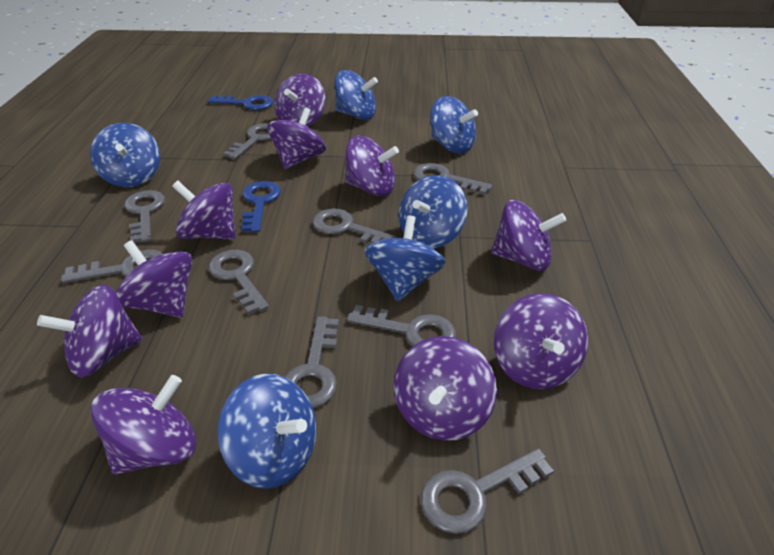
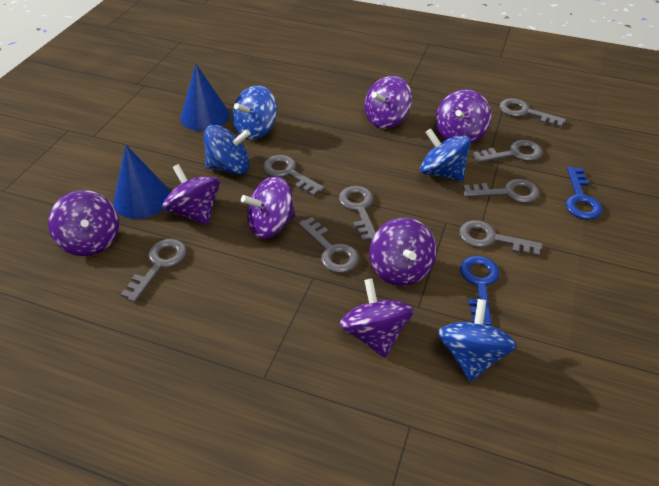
blue cone: none = 0 -> [113,145,170,219] [180,64,230,131] = 2
blue spinning top: [90,123,160,187] [218,374,316,489] [335,70,378,120] [365,215,446,301] [399,175,468,248] [430,96,478,153] = 6 -> [204,125,251,175] [232,85,277,140] [420,128,471,182] [437,299,517,382] = 4
grey key: [61,250,163,283] [124,190,165,243] [209,250,269,315] [223,123,271,159] [285,316,339,408] [313,209,397,243] [347,305,456,346] [413,163,492,195] [421,448,554,534] = 9 -> [121,239,187,303] [263,155,325,196] [298,217,359,273] [339,186,376,242] [459,220,543,257] [463,179,539,203] [473,140,542,163] [499,98,566,128] = 8
purple spinning top: [37,284,143,377] [91,375,196,474] [116,240,193,318] [172,181,236,240] [267,107,326,169] [274,73,325,127] [345,136,399,196] [394,336,497,441] [491,200,566,271] [494,293,588,389] = 10 -> [48,190,119,256] [162,164,220,225] [241,176,295,239] [339,279,414,358] [365,75,412,129] [370,218,437,286] [436,89,491,143] = 7

